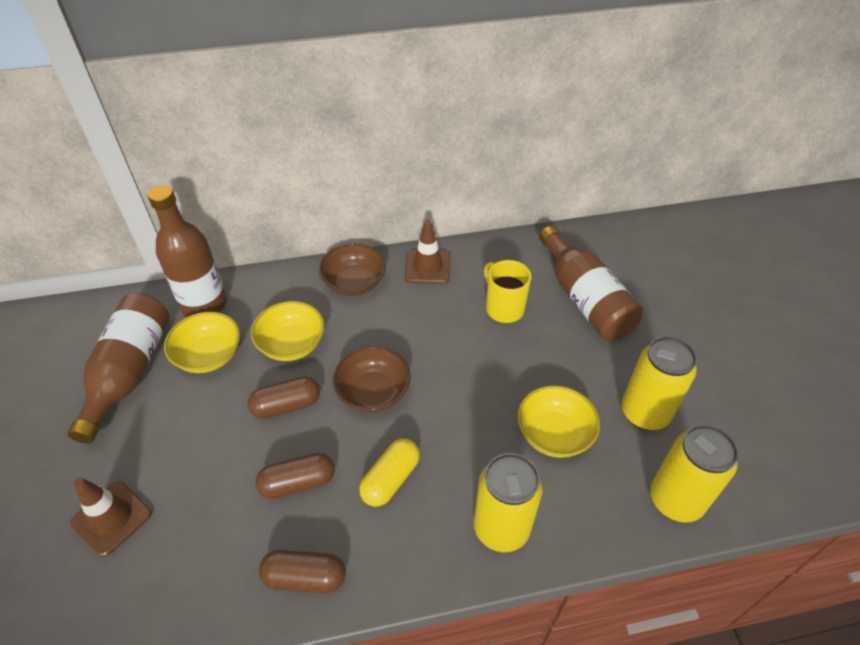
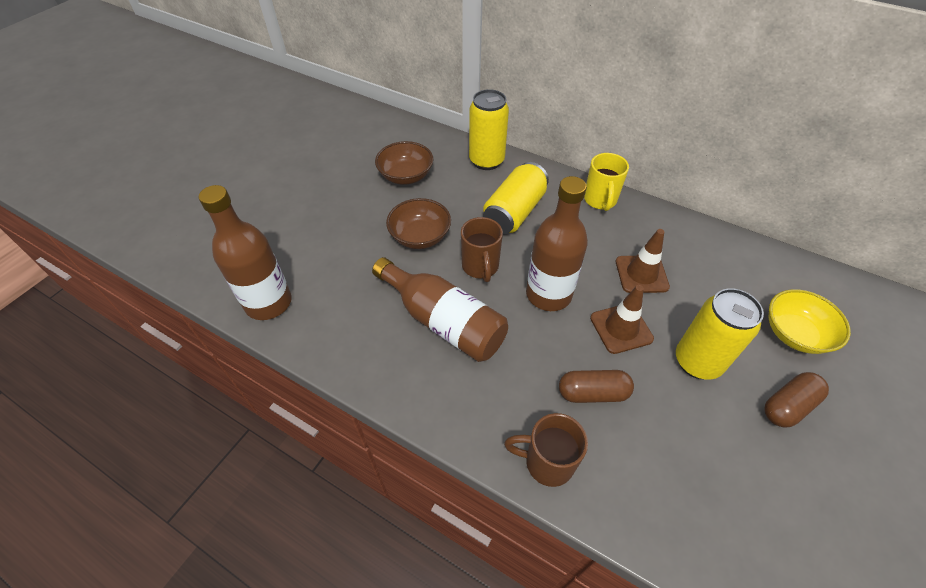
brown capsule: [248,376,320,419] [255,453,335,499] [259,550,346,593] = 3 -> [559,370,634,403] [764,372,829,427] = 2
brown mug: none = 0 -> [461,217,503,282] [504,413,588,487] = 2
yellow bowl: [164,312,240,373] [251,301,325,361] [518,385,600,458] = 3 -> [769,289,851,354] = 1
yellow capsule: [359,439,420,507] = 1 -> none = 0

